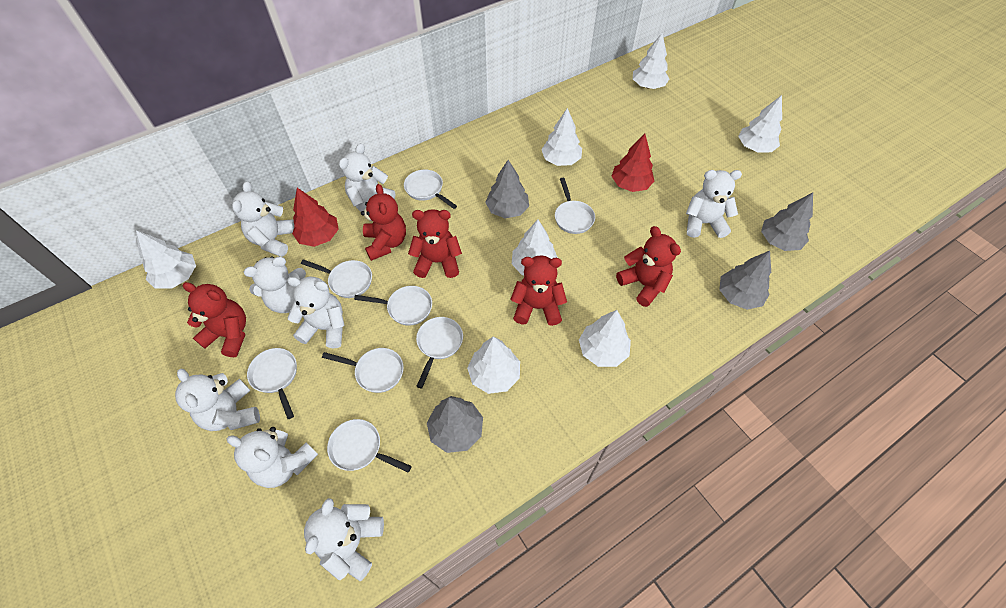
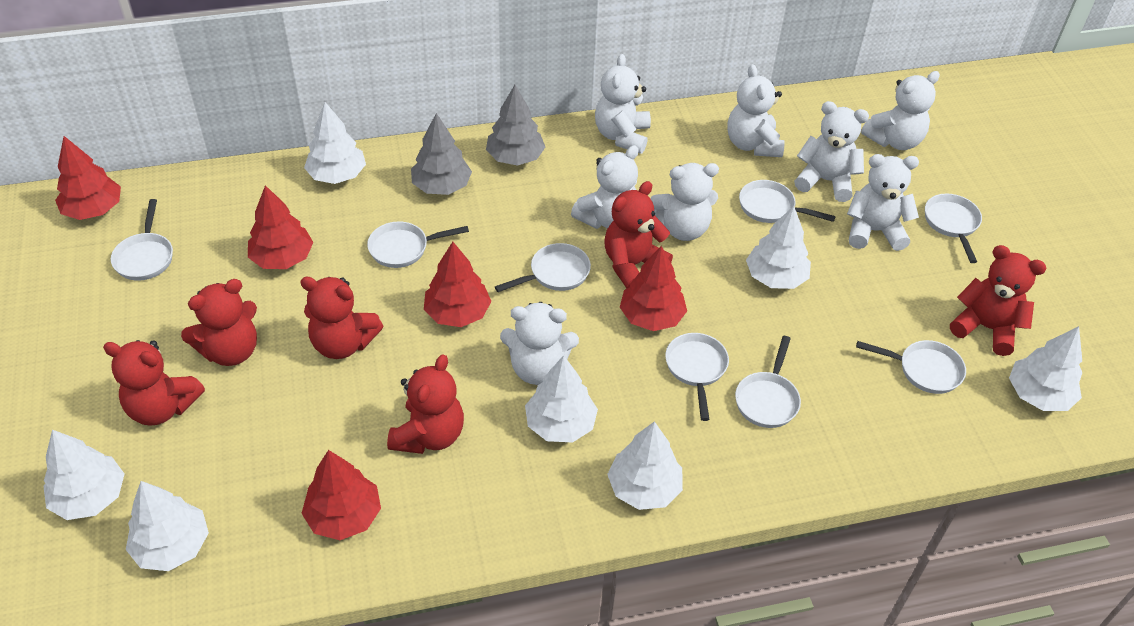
grey tree: [427,396,483,453] [485,160,529,218] [719,251,771,310] [761,192,813,251] = 4 -> [411,113,472,195] [486,85,545,166] = 2
red teddy bear: [183,282,246,357] [361,184,406,261] [408,209,462,278] [510,255,567,326] [616,226,681,307] = 5 -> [103,340,205,426] [181,279,257,366] [300,276,383,359] [387,354,464,454] [604,181,673,288] [950,245,1046,356] = 6
red tree: [292,188,339,247] [611,134,654,192] = 2 -> [55,136,121,220] [248,185,313,269] [301,450,381,540] [424,242,491,327] [620,246,687,331] = 5

